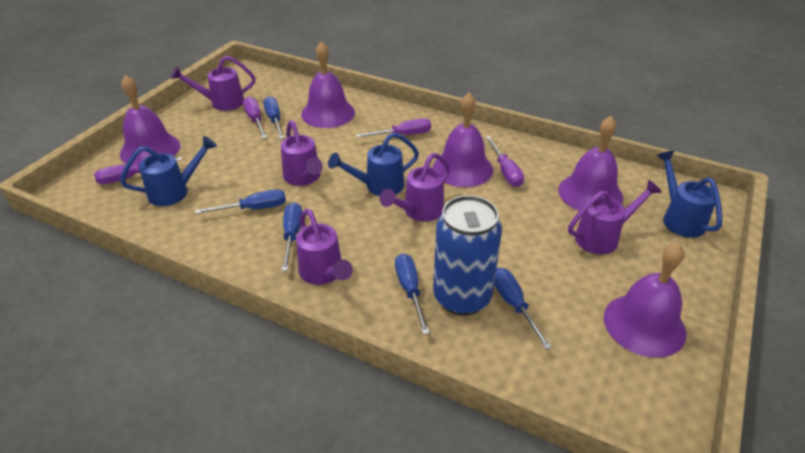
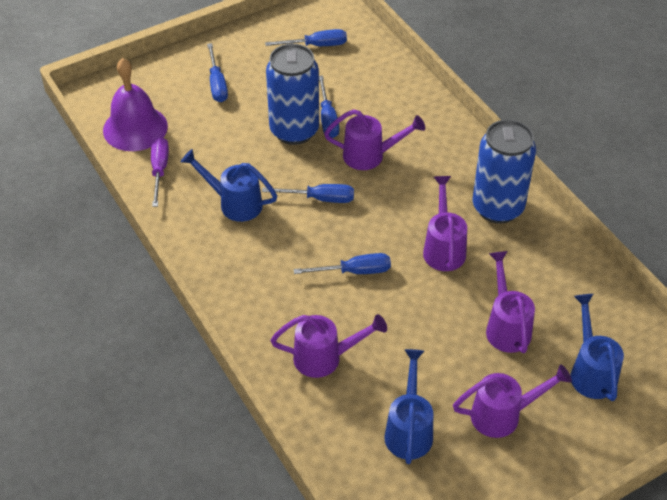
blue can: [433,195,502,316] = 1 -> [266,44,319,145] [473,119,536,224] = 2
purple bell: [120,75,180,165] [301,41,355,128] [433,93,493,187] [558,116,623,211] [604,243,686,358] = 5 -> [103,58,168,151] = 1
purple screwdriver: [94,157,182,184] [243,96,267,138] [356,118,431,138] [486,136,524,187] = 4 -> [151,137,169,207] = 1

